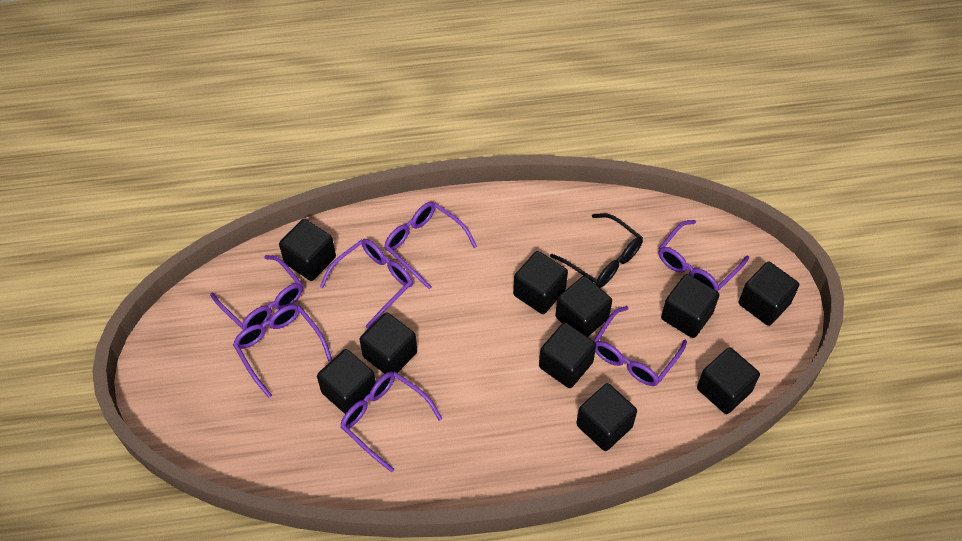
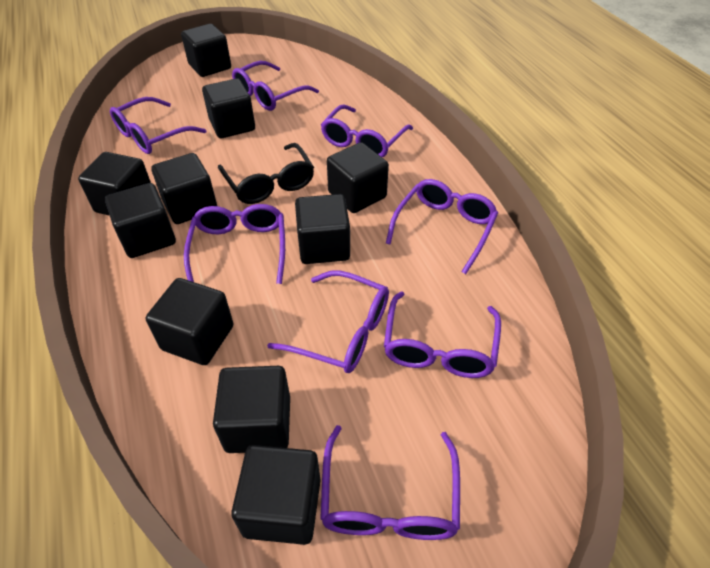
purple glasses: [210,255,303,330] [233,304,332,398] [320,239,413,329] [340,371,442,473] [384,202,477,289] [594,306,687,386] [659,220,749,291] = 7 -> [110,97,206,154] [184,204,285,284] [232,61,319,111] [267,270,389,373] [320,425,460,540] [321,105,413,157] [384,291,501,378] [386,179,498,274] = 8

